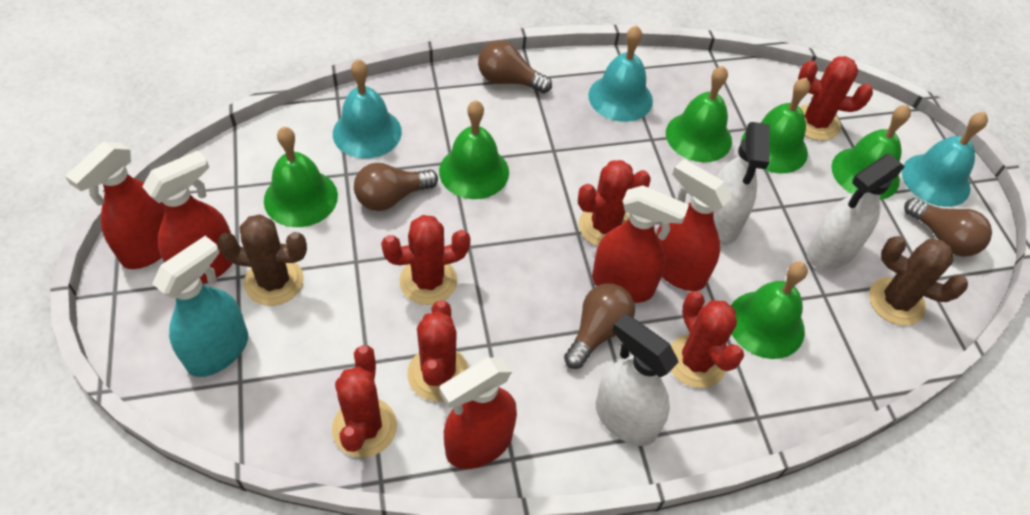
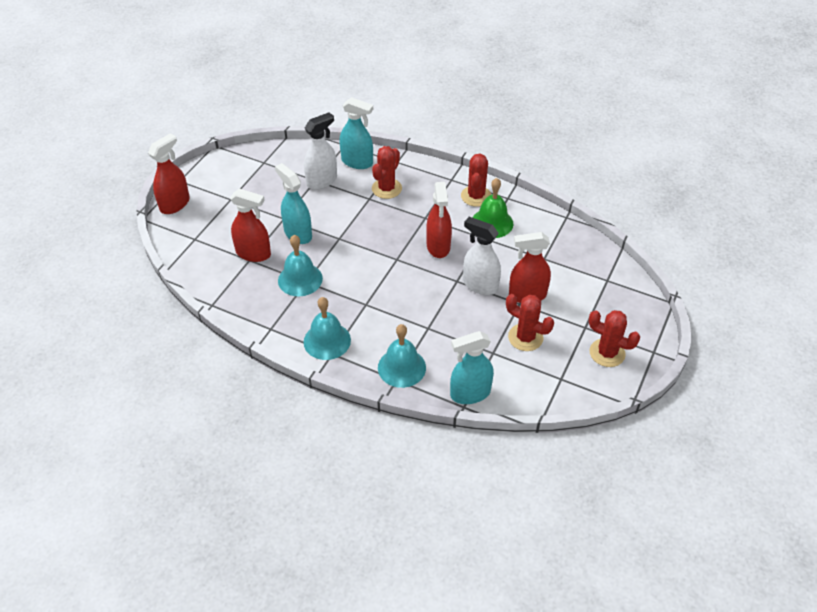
brown cactus: [217,214,307,306] [869,236,968,326] = 2 -> none = 0
brown light bulb: [354,163,438,211] [478,40,552,93] [564,283,635,369] [904,198,992,257] = 4 -> none = 0
green bell: [264,127,338,227] [439,100,509,199] [666,66,732,162] [731,262,808,359] [741,77,810,173] [831,105,911,200] = 6 -> [472,178,513,238] = 1
red cactus: [332,345,397,457] [381,215,470,305] [407,300,469,401] [578,160,651,246] [671,291,744,388] [798,56,873,141] = 6 -> [372,146,402,199] [461,154,492,207] [506,294,554,351] [588,310,640,367] = 4
red spray bottle: [65,142,165,269] [142,151,233,284] [439,358,517,469] [592,185,689,303] [656,159,732,291] = 5 -> [148,133,190,214] [230,188,271,262] [426,182,452,258] [509,232,551,303] = 4
turquoise spray bottle: [152,236,248,377] = 1 -> [275,163,312,244] [339,97,373,169] [450,331,494,404] = 3
white spray bottle: [595,313,679,446] [713,122,770,245] [807,154,904,270] = 3 -> [304,112,337,190] [463,217,501,295] = 2

